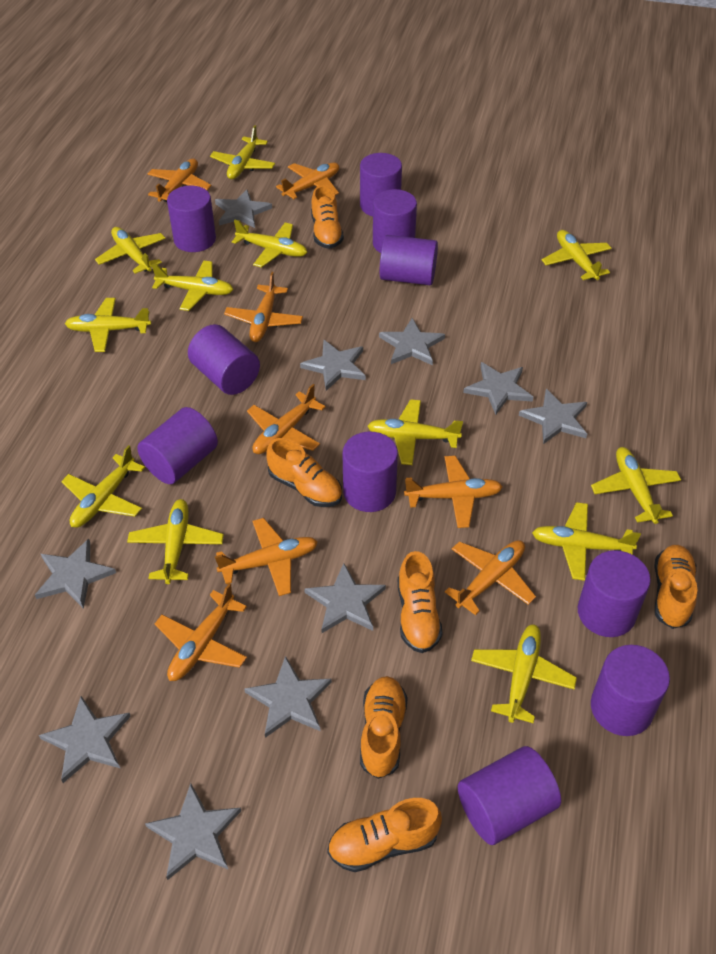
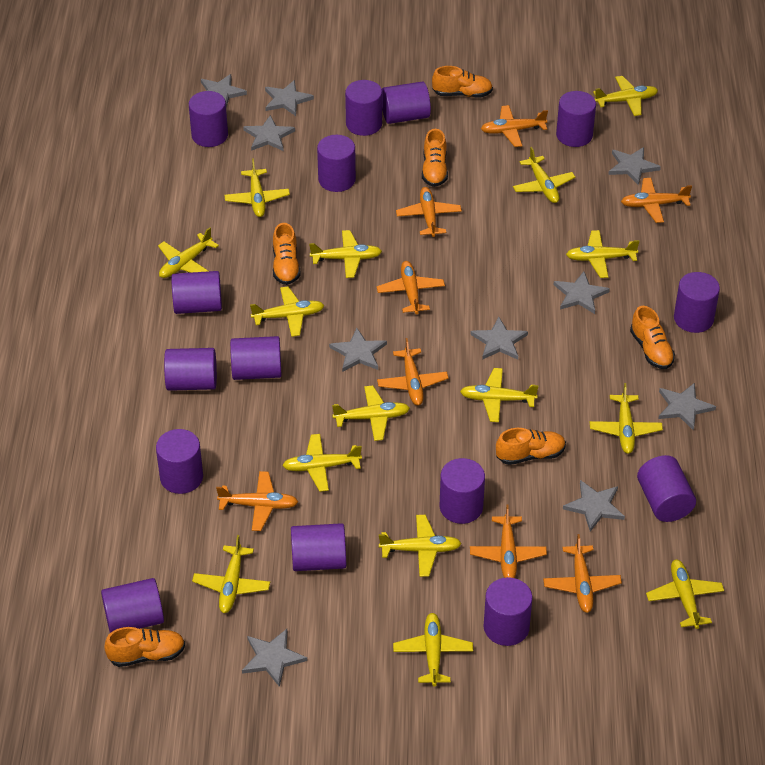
purple cylinder: [137,407,218,484] [167,186,216,252] [188,324,260,395] [343,432,398,512] [360,153,402,216] [373,189,417,253] [380,235,438,285] [458,746,561,845] [578,550,651,637] [591,645,670,736] = 10 -> [101,578,164,633] [156,429,203,494] [164,348,217,391] [171,271,222,314] [189,91,228,147] [230,336,282,380] [291,523,346,571] [317,135,356,192] [345,80,382,136] [382,82,431,124] [440,458,485,524] [484,577,533,646] [556,91,596,147] [637,455,696,522] [674,272,720,333] = 15
yellow plane: [61,445,145,528] [65,298,151,352] [95,227,166,274] [127,499,224,584] [152,260,234,311] [210,125,275,179] [232,220,308,268] [367,399,463,465] [471,624,577,723] [532,502,641,581] [542,230,612,280] [591,447,681,524] = 12 -> [158,227,219,278] [192,535,270,613] [224,158,290,217] [250,286,324,337] [282,434,362,492] [309,230,382,278] [332,385,410,441] [379,515,462,577] [393,613,473,686] [460,368,539,422] [513,147,575,203] [566,230,640,278] [590,383,663,454] [593,76,658,116] [646,559,724,629] = 15

